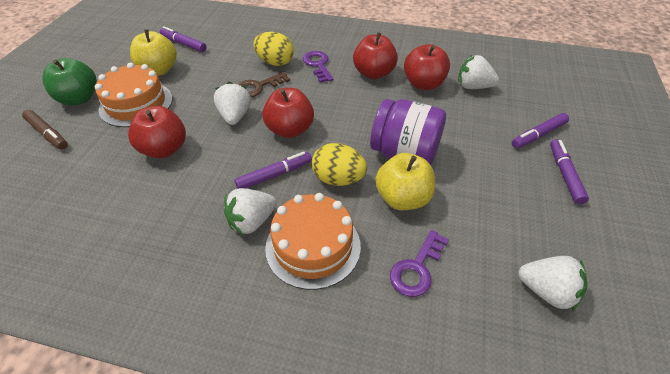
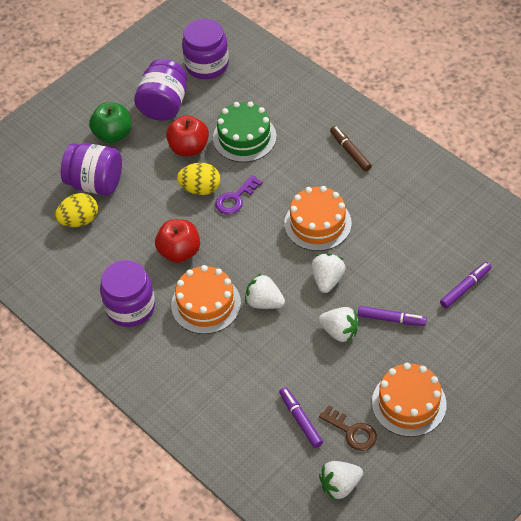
green cake: none = 0 -> [213,101,276,162] = 1
orange cake: [95,63,173,127] [265,193,361,290] = 2 -> [171,265,241,334] [284,186,352,251] [372,363,447,437] = 3
purple jar: [370,99,446,165] = 1 -> [61,143,122,195] [100,260,155,327] [134,59,187,121] [182,19,229,79] = 4
purple key: [303,51,333,83] [390,230,449,297] = 2 -> [215,175,263,215] = 1
purple marker: [160,26,207,52] [235,152,312,189] [512,113,569,148] [550,139,589,204] = 4 -> [279,387,323,448] [358,306,427,326] [440,262,492,308] = 3
red apple: [128,106,186,158] [262,88,314,138] [353,32,398,79] [404,44,450,90] = 4 -> [155,219,200,263] [166,115,209,156] = 2
yellow apple: [130,29,177,76] [375,153,435,210] = 2 -> none = 0

